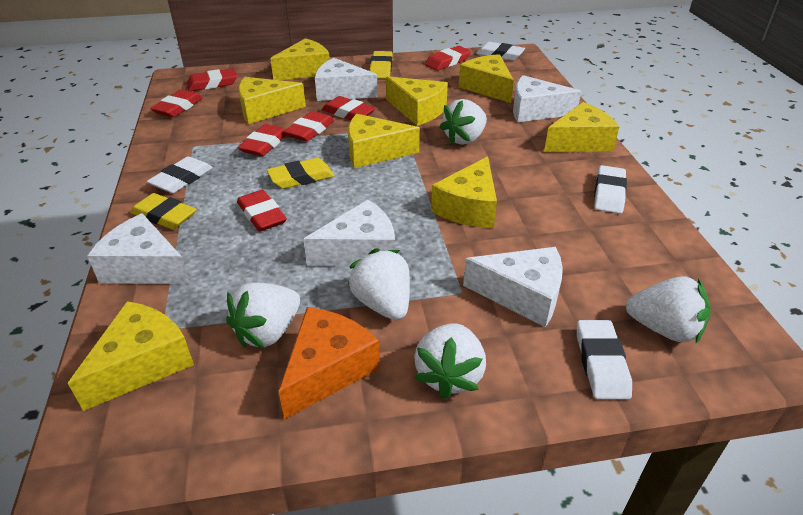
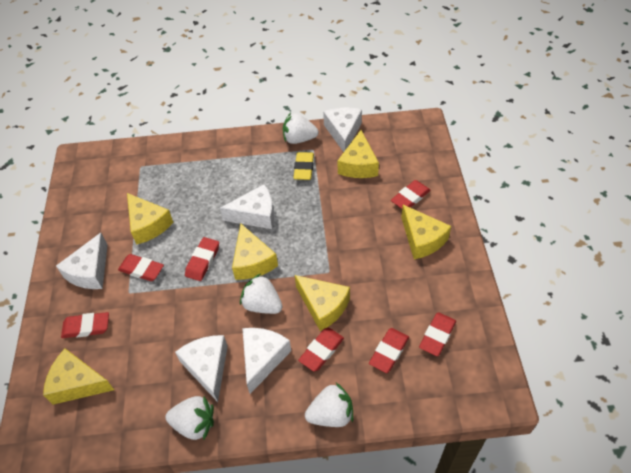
orange cheese: [278,307,380,419] = 1 -> none = 0
white eraser: [147,156,213,193] [476,42,525,61] [577,320,632,399] [594,165,627,213] = 4 -> none = 0
white strawberry: [226,282,300,349] [348,249,410,320] [414,323,486,399] [439,99,487,145] [626,276,711,343] = 5 -> [165,396,214,441] [240,274,283,314] [283,113,318,144] [305,383,353,427] = 4
yellow cheese: [68,301,194,411] [239,77,306,124] [270,38,330,80] [348,114,420,168] [386,76,448,126] [431,156,497,228] [459,54,514,103] [544,102,619,152] = 8 -> [43,349,114,405] [127,193,173,245] [232,223,278,280] [295,275,350,331] [338,130,379,178] [401,205,451,259] = 6
yellow eraser: [130,193,197,229] [267,158,334,189] [370,51,393,79] = 3 -> [293,152,314,180] = 1

